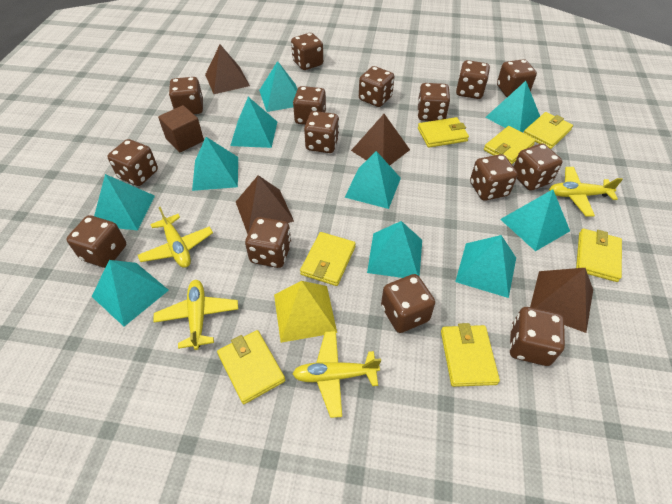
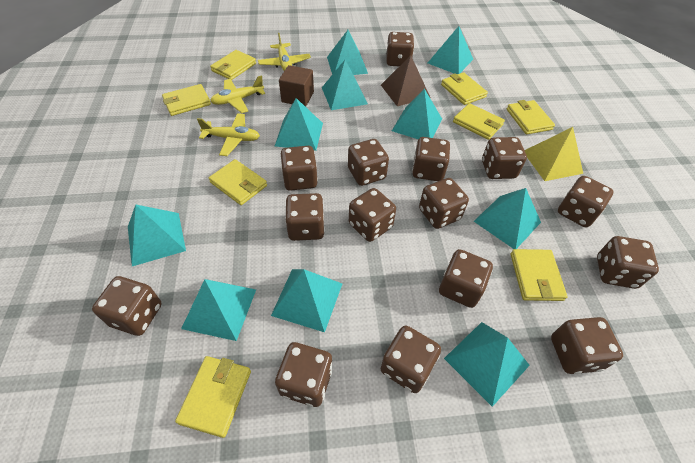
brown pyramid: [205,45,250,94] [236,175,294,234] [351,114,410,165] [530,268,593,333] = 4 -> [381,55,431,106] = 1
yellow plane: [138,207,213,268] [153,280,238,350] [293,331,381,418] [549,167,623,216] = 4 -> [197,113,260,156] [210,75,265,113] [258,33,311,71] = 3
yellow wallet: [217,330,285,404] [300,232,356,286] [418,117,469,148] [441,323,500,387] [484,126,536,164] [524,112,573,149] [576,229,622,282] = 7 -> [162,84,211,116] [175,356,251,438] [209,159,267,205] [210,50,256,80] [441,72,488,105] [453,103,505,140] [507,100,555,135] [510,249,568,301] = 8

